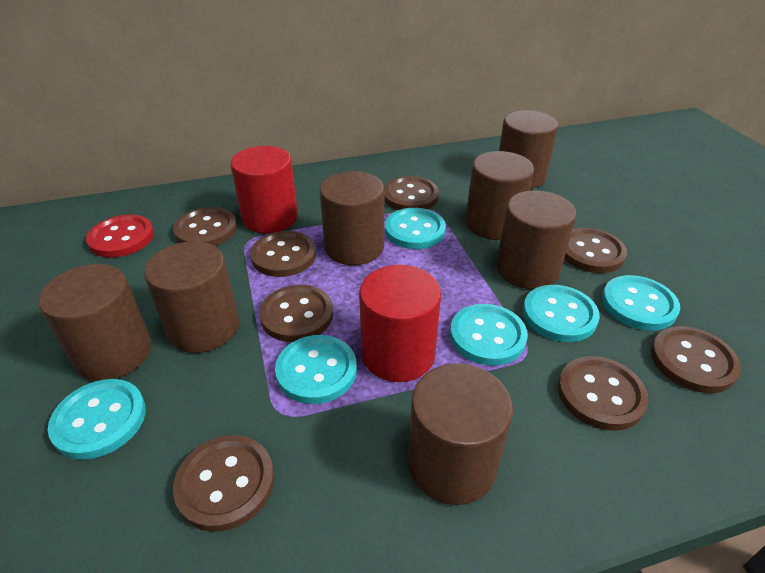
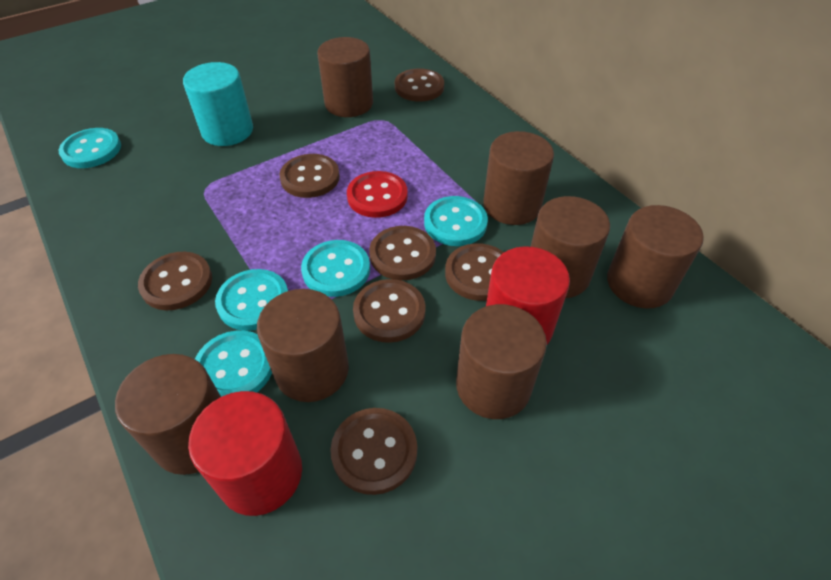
brown button: [173,207,237,246] [173,435,274,532] [250,231,316,277] [259,285,333,342] [384,176,439,210] [558,356,649,431] [564,228,627,273] [651,326,741,393] = 8 -> [138,252,212,310] [280,154,340,198] [330,408,417,495] [353,279,425,343] [369,226,436,280] [395,68,444,102] [445,243,504,301] = 7
turquoise button: [48,379,146,460] [275,335,357,404] [385,208,446,249] [450,304,528,366] [523,285,600,342] [602,275,680,331] = 6 -> [59,128,121,168] [195,330,272,397] [215,269,288,331] [301,240,370,297] [424,196,488,246] = 5
turquoise cylinder: none = 0 -> [183,62,253,146] = 1

